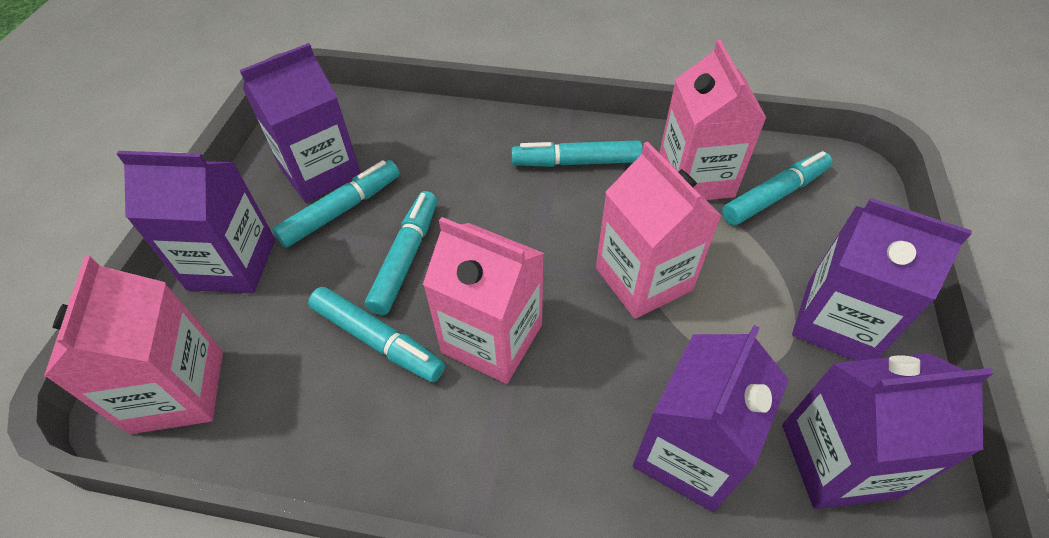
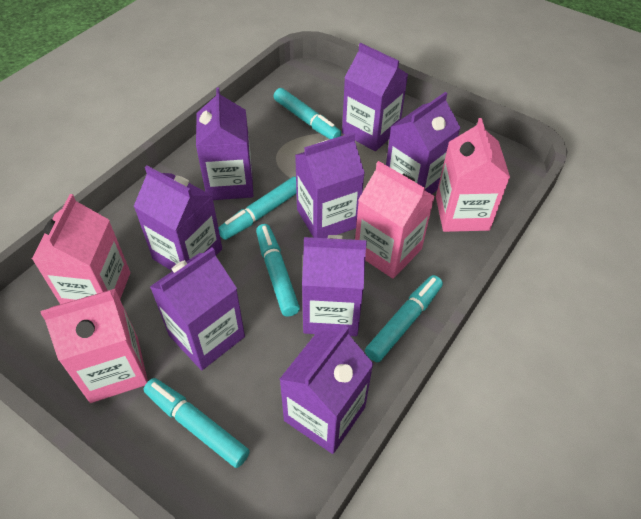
purple carton: [117,151,275,293] [240,43,361,203] [633,325,789,512] [782,353,993,509] [792,198,972,361] = 5 -> [133,166,222,271] [150,248,245,370] [196,87,253,200] [279,326,373,454] [295,132,365,238] [302,235,367,336] [342,43,408,151] [386,92,460,194] = 8

